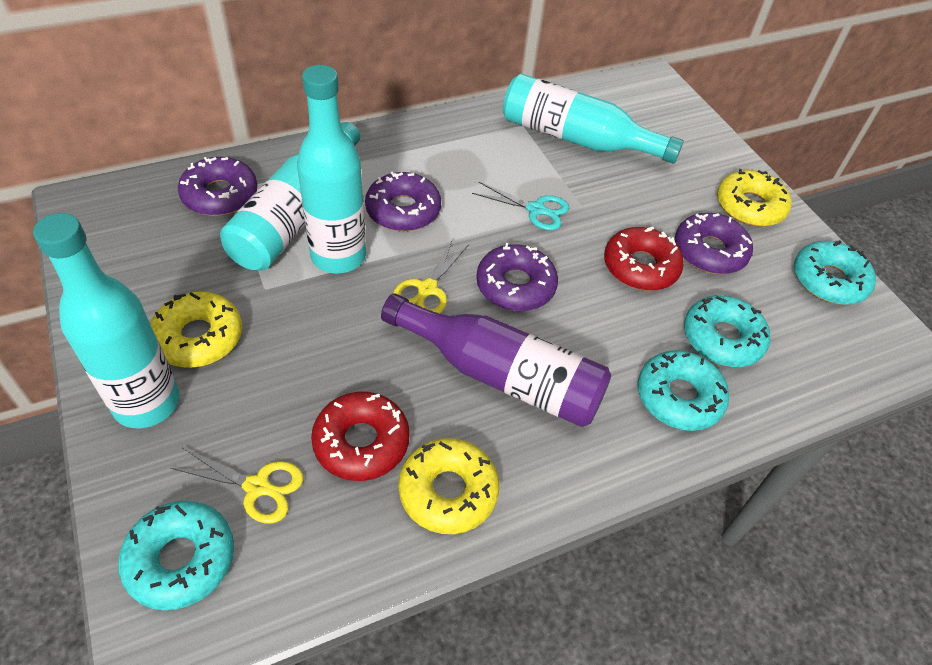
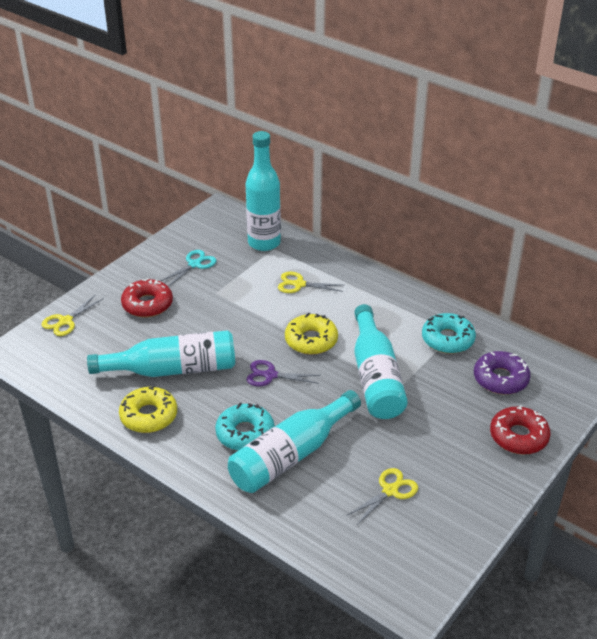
purple bottle: [381,293,612,427] = 1 -> none = 0
purple donut: [178,157,257,216] [365,172,441,231] [476,243,558,311] [675,213,753,274] = 4 -> [474,351,530,395] = 1
purple scissors: none = 0 -> [246,360,321,386] = 1
turquoise donut: [118,501,234,610] [638,350,729,431] [684,295,770,367] [794,240,876,305] = 4 -> [215,403,275,451] [422,313,476,354] = 2
yellow donut: [150,292,242,368] [398,438,499,534] [717,169,791,226] = 3 -> [119,385,177,433] [285,313,338,355] = 2
yellow scissors: [170,448,304,524] [393,239,469,313] = 2 -> [42,295,104,336] [278,272,343,293] [346,468,418,526] = 3

